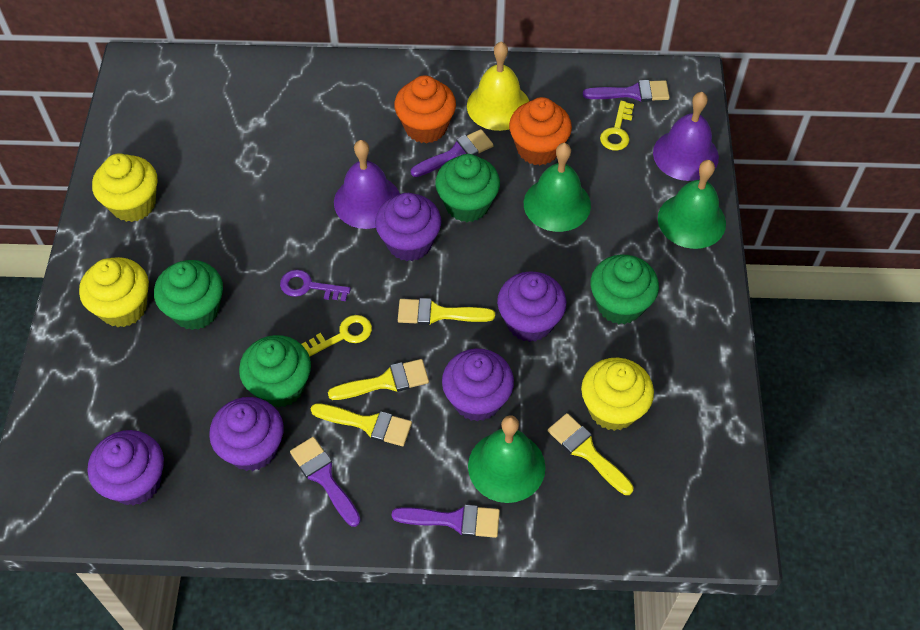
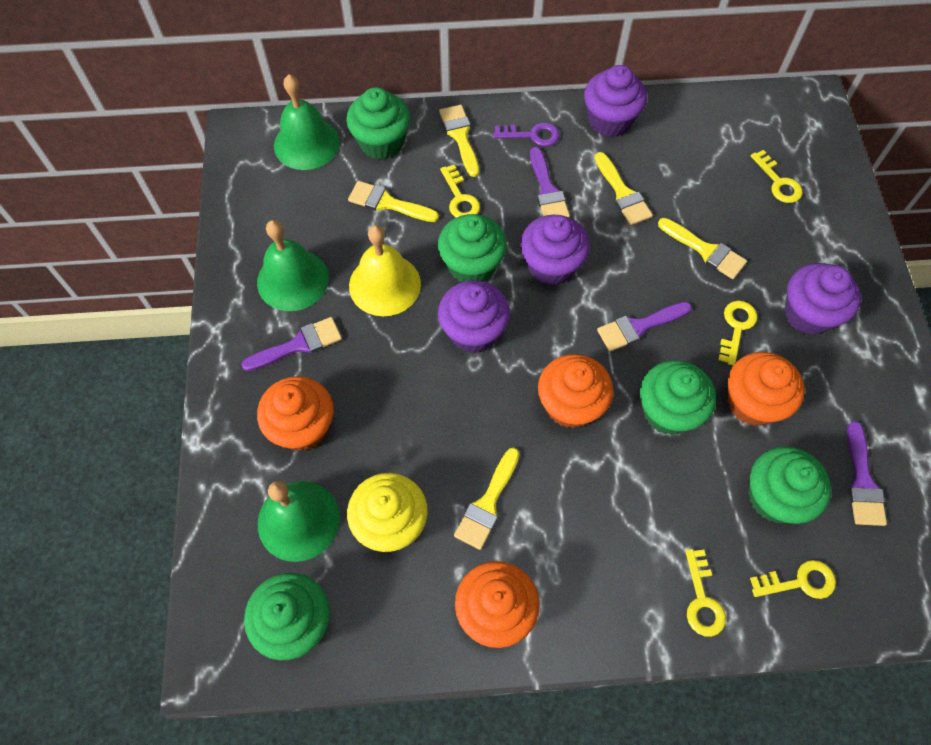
green cupcake: [154,260,223,330] [239,335,311,408] [435,154,500,222] [590,255,659,324] = 4 -> [244,573,330,660] [346,87,410,159] [438,214,507,282] [640,360,716,435] [749,447,831,524] = 5
orange cupcake: [394,75,456,143] [509,97,572,165] = 2 -> [257,376,334,451] [455,561,539,648] [538,354,613,428] [728,352,805,426] = 4
purple bell: [334,140,400,229] [653,92,719,181] = 2 -> none = 0
purple cupcake: [88,430,164,506] [209,397,284,471] [375,193,441,261] [442,348,514,421] [497,271,566,342] = 5 -> [438,280,510,353] [520,215,590,286] [584,65,647,137] [785,263,861,335] = 4
yellow brush: [311,403,412,446] [328,359,429,400] [398,298,495,325] [548,413,633,495] = 4 -> [348,181,439,222] [439,105,479,177] [454,448,520,550] [595,152,653,225] [658,218,747,279] = 5
yellow cupcake: [79,257,149,327] [92,153,157,222] [581,358,654,431] = 3 -> [347,473,428,552] = 1
yellow key: [301,315,372,357] [600,101,634,151] = 2 -> [440,165,480,217] [685,549,726,637] [718,301,757,365] [750,560,836,599] [751,150,802,203] = 5

